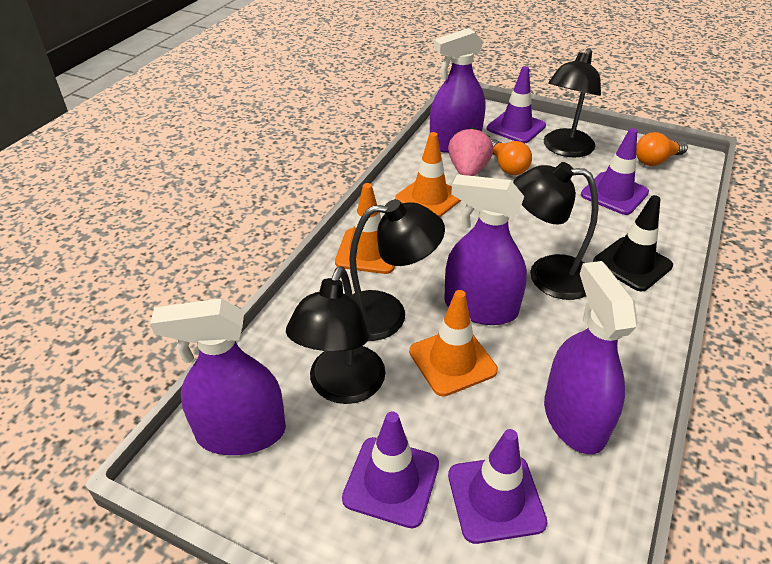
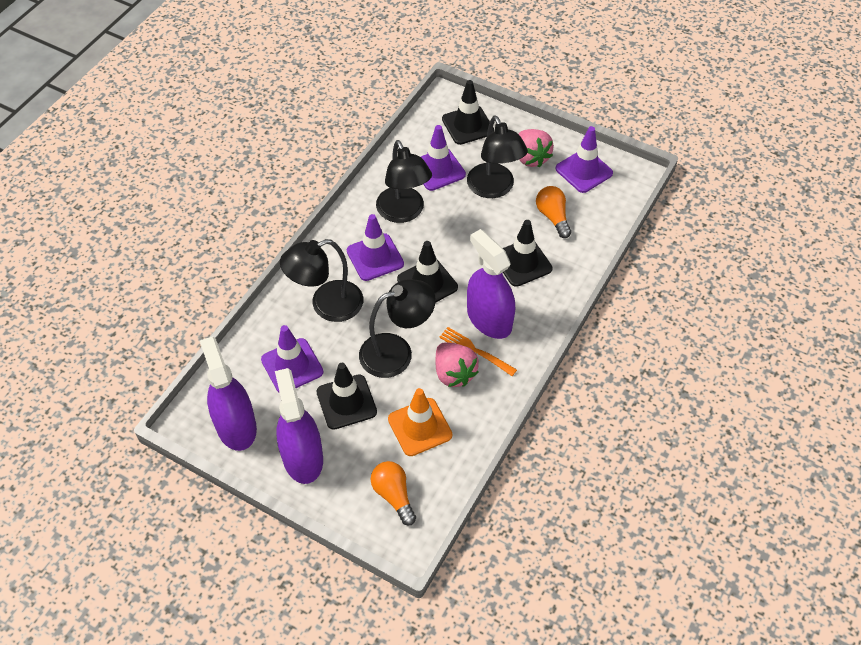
black traffic cone: [593,195,673,292] = 1 -> [316,363,377,430] [397,241,458,303] [442,80,494,145] [503,220,553,287] = 4
orange fork: none = 0 -> [439,327,517,376] = 1
orange traffic cone: [335,183,395,274] [395,132,461,217] [409,290,498,396] = 3 -> [388,388,452,456] = 1
pink strawberry: [448,127,493,176] = 1 -> [436,342,479,387] [519,129,554,167] = 2
purple spray bottle: [150,298,286,455] [430,28,485,153] [444,174,527,325] [544,261,638,454] = 4 -> [200,336,257,451] [275,368,323,484] [467,229,515,339] = 3

